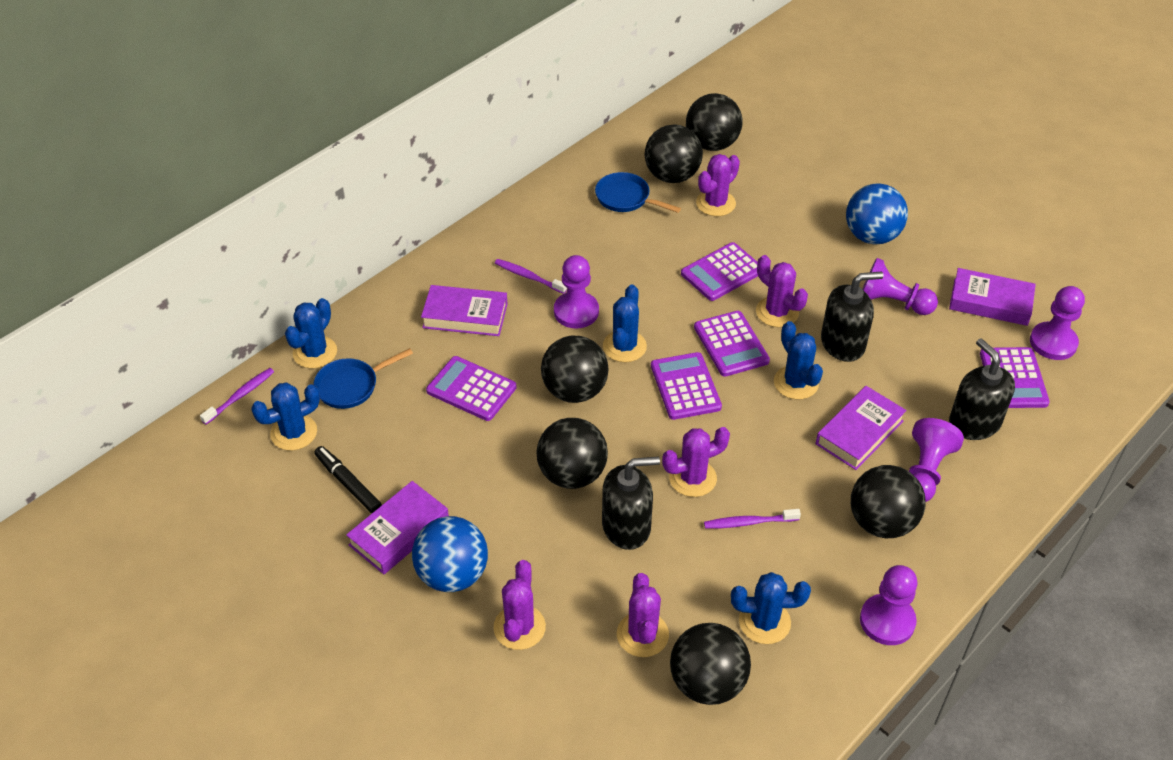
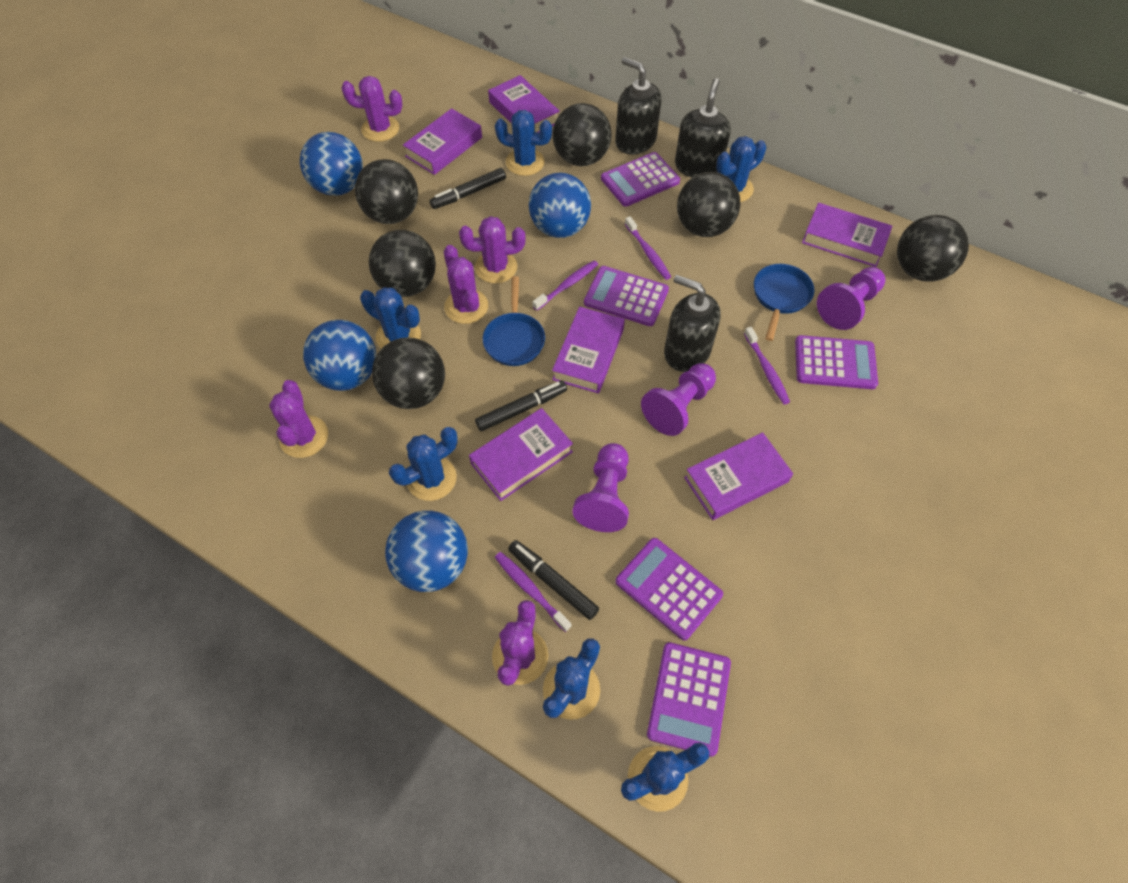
black marker: [314,446,382,513] = 1 -> [429,168,506,209] [475,380,567,431] [508,540,599,620] = 3
blue ball: [412,516,488,592] [846,183,908,245] = 2 -> [300,132,363,196] [303,320,376,391] [385,510,468,592] [529,172,591,238] = 4
blue cactus: [251,382,320,451] [285,298,337,369] [603,285,647,362] [731,572,811,644] [774,321,823,400] = 5 -> [360,287,421,349] [389,427,458,501] [495,110,552,176] [543,638,600,720] [621,743,709,812] [716,136,766,202] = 6
purple book: [346,481,449,575] [421,285,507,336] [816,386,907,470] [949,268,1036,326] = 4 -> [403,108,482,175] [469,408,573,501] [488,75,560,133] [552,307,625,393] [684,432,793,520] [802,203,892,267] = 6
purple pawn: [554,255,599,329] [860,565,917,645] [862,258,938,315] [909,418,964,502] [1030,286,1085,360] = 5 -> [572,443,629,532] [641,363,716,436] [817,267,885,330] = 3
purple toothbrush: [200,368,274,424] [495,259,567,294] [704,509,801,529] = 3 -> [495,552,572,632] [532,261,598,311] [625,216,671,280] [744,327,790,405] = 4

